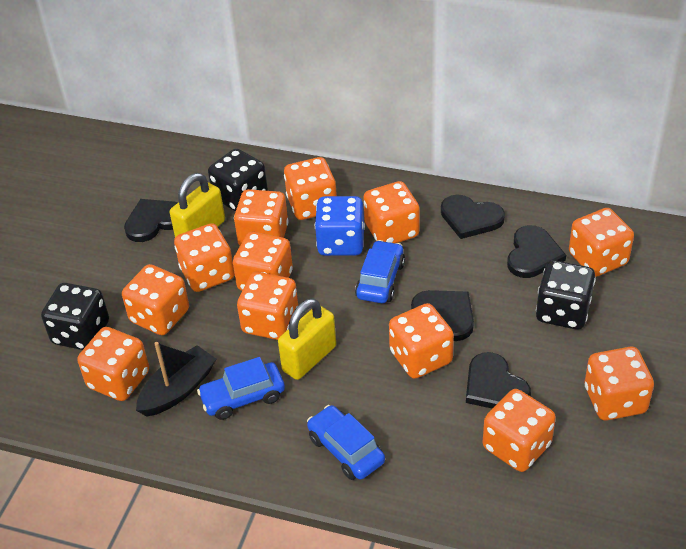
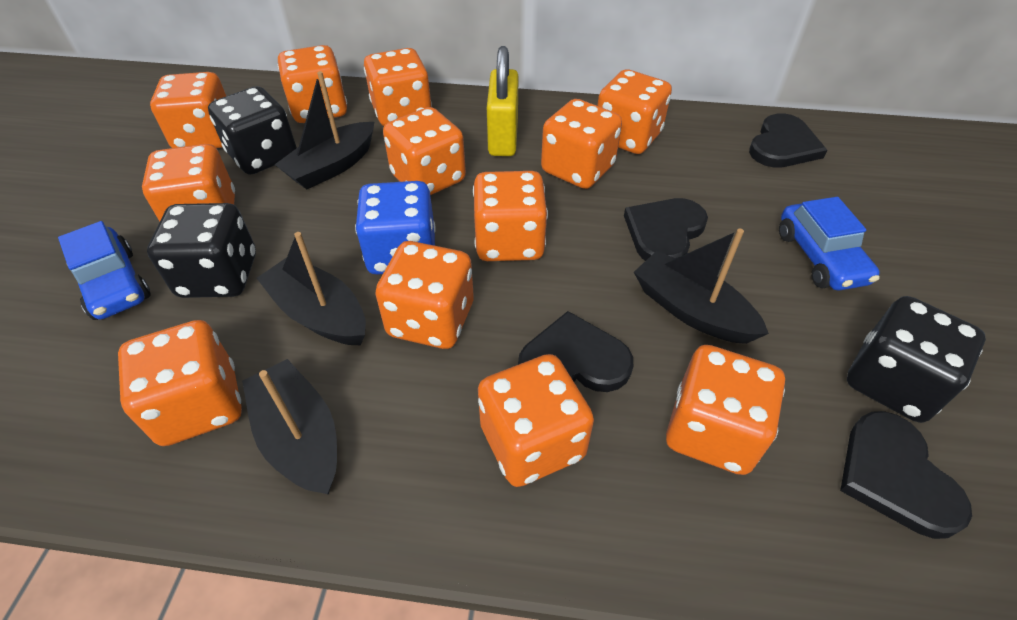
black boat: [136,342,216,416] = 1 -> [242,359,337,495] [257,232,366,345] [274,71,374,189] [634,228,769,344] = 4
black heart: [124,199,178,242] [411,290,474,341] [441,195,505,239] [466,352,531,409] [507,225,566,278] = 5 -> [518,311,633,392] [624,198,708,261] [749,113,827,168] [840,411,972,539] = 4
blue car: [197,357,285,420] [307,405,385,480] [355,240,405,303] = 3 -> [58,221,151,320] [779,197,880,290] = 2
yellow padlock: [170,173,225,237] [278,298,336,380] = 2 -> [487,46,519,156] = 1

